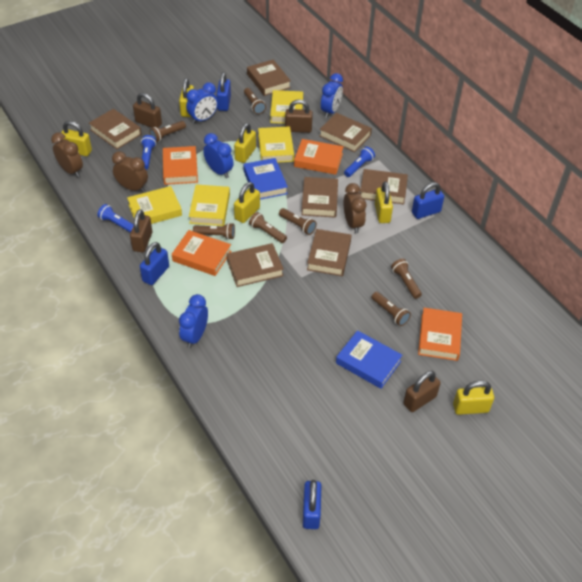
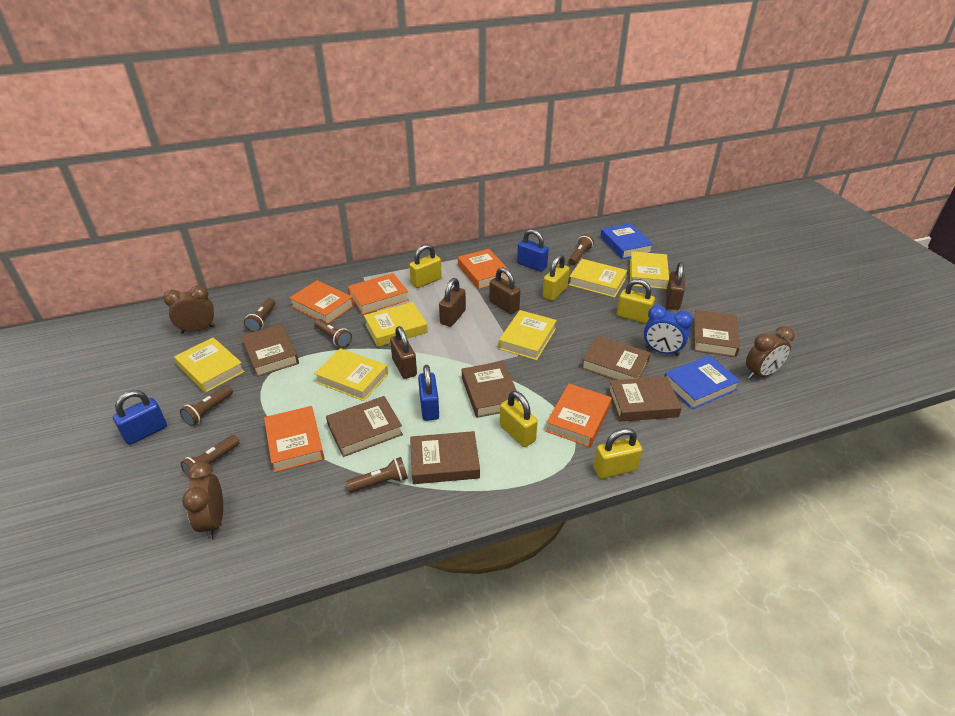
blue clock: [179,294,208,348] [186,82,218,124] [203,133,233,178] [321,73,343,118] = 4 -> [644,305,693,356] = 1
blue flashlight: [97,204,134,233] [141,135,156,170] [344,146,375,177] = 3 -> none = 0
blue padlock: [140,242,169,285] [217,72,231,111] [303,480,322,529] [412,182,444,219] = 4 -> [113,390,167,445] [418,365,439,421] [517,229,549,272] = 3
brown flashlight: [149,121,186,142] [193,223,235,240] [244,88,266,114] [249,212,287,243] [279,208,317,235] [372,292,411,326] [391,259,422,299] = 7 -> [180,385,233,426] [180,435,240,479] [244,298,275,332] [314,319,352,348] [346,457,408,493] [569,234,594,265] = 6
orange book: [163,146,198,185] [172,230,231,276] [294,139,344,175] [418,308,462,361] = 4 -> [264,406,324,472] [289,280,354,323] [348,273,409,315] [458,249,511,289] [546,384,612,447] = 5
yellow book: [127,186,182,224] [189,185,230,226] [258,126,294,163] [270,90,303,124] = 4 -> [174,337,245,393] [314,348,388,401] [364,302,428,347] [499,310,557,360] [569,259,627,298] [630,251,669,289] = 6
yellow padlock: [61,121,92,156] [179,78,194,117] [234,123,256,163] [234,182,260,223] [375,181,393,223] [453,380,494,415] = 6 -> [409,244,442,288] [500,391,538,447] [542,255,570,301] [594,428,642,479] [617,279,655,324] = 5

